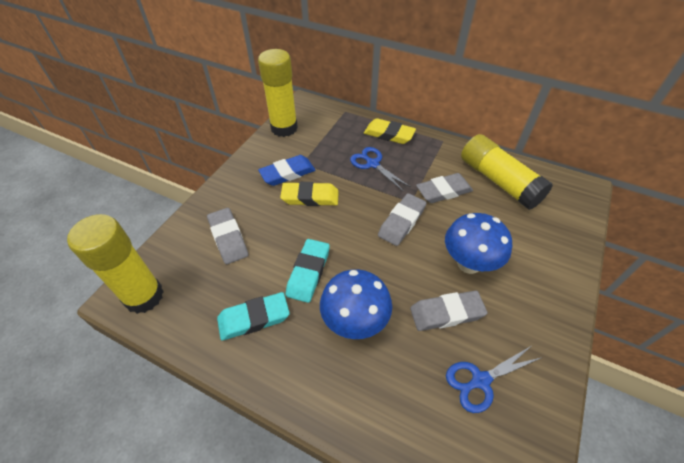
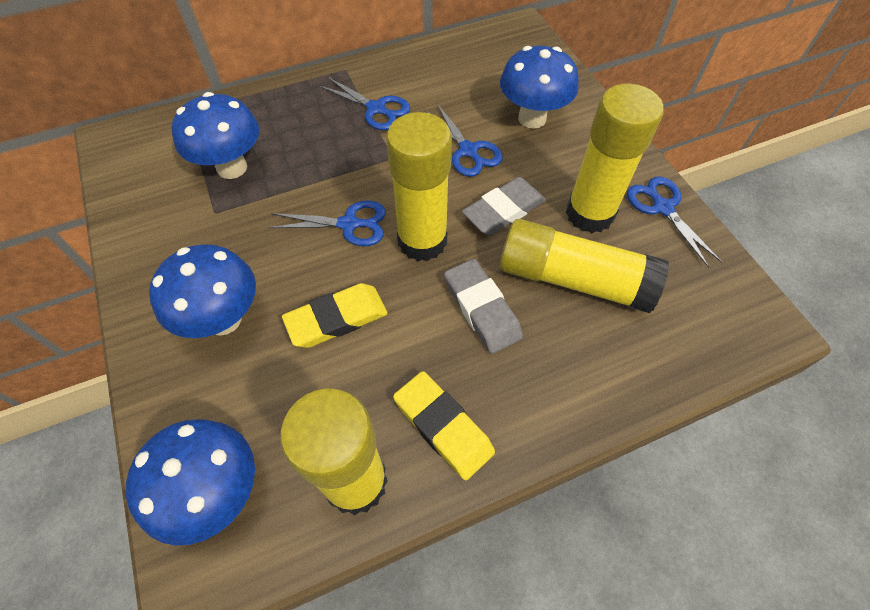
blue eraser: [258,155,315,186] = 1 -> none = 0
blue mushroom: [320,269,392,339] [445,213,512,274] = 2 -> [126,419,255,546] [149,244,256,338] [172,92,259,179] [500,46,579,129] = 4
blue scissors: [350,147,410,192] [446,346,540,413] = 2 -> [268,201,386,246] [319,77,410,130] [425,104,503,177] [627,177,722,268] = 4
grey eraser: [207,208,248,264] [378,193,427,246] [410,291,487,331] [416,173,473,203] = 4 -> [444,259,523,354] [462,177,546,235] = 2
turquoise eraser: [217,292,290,341] [286,239,330,303] = 2 -> none = 0
yellow glue stick: [67,214,164,314] [258,49,298,137] [461,134,553,210] = 3 -> [280,388,388,516] [386,112,452,261] [500,219,669,313] [566,83,664,233] = 4

